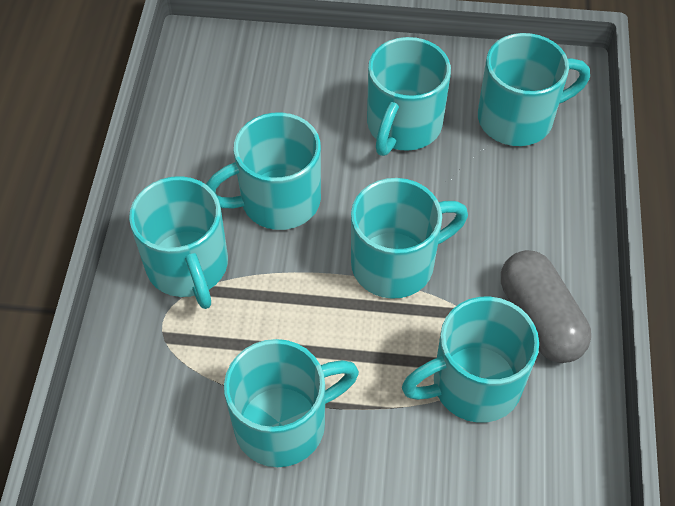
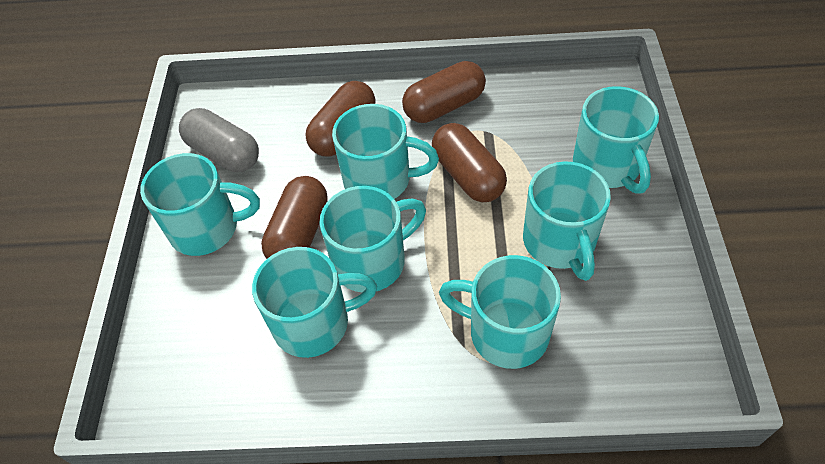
brown capsule: none = 0 -> [261,176,328,259] [305,81,376,157] [402,61,486,123] [432,123,507,202] = 4

